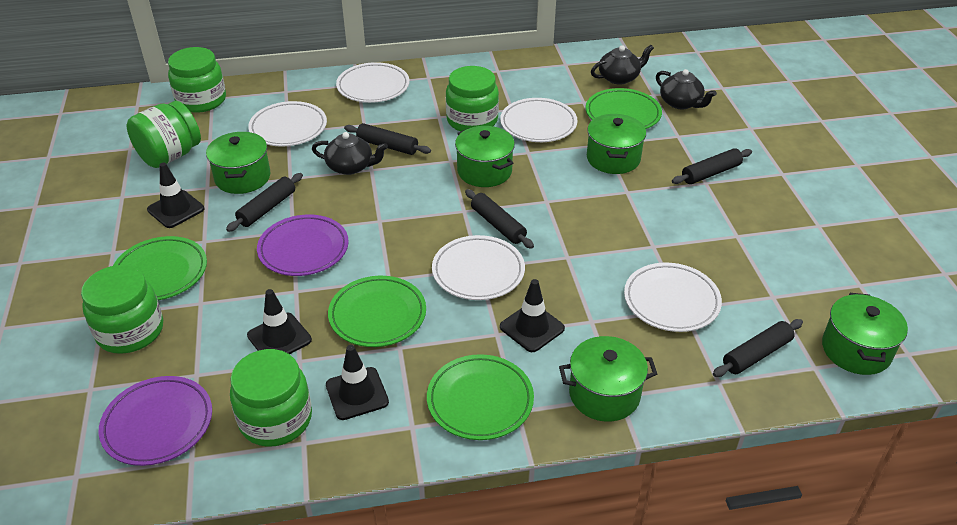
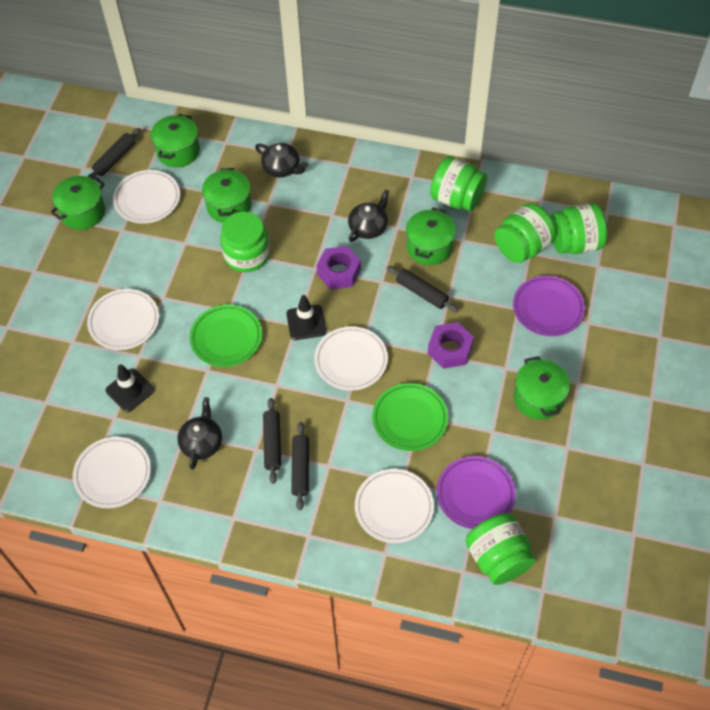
black rolling pin: [226,173,303,232] [344,123,431,155] [465,189,534,249] [672,148,752,184] [713,319,803,377] = 5 -> [87,128,141,179] [263,398,281,484] [291,422,309,510] [387,266,459,312] = 4
black traffic cone: [147,163,204,228] [247,289,312,354] [326,345,389,420] [500,279,565,352] = 4 -> [106,364,154,412] [286,295,326,340] = 2
green plate: [113,236,207,300] [328,276,426,347] [427,354,534,440] [586,88,662,129] = 4 -> [190,305,262,367] [372,383,448,451] = 2
purple nut: none = 0 -> [316,246,361,290] [428,322,474,369] = 2

